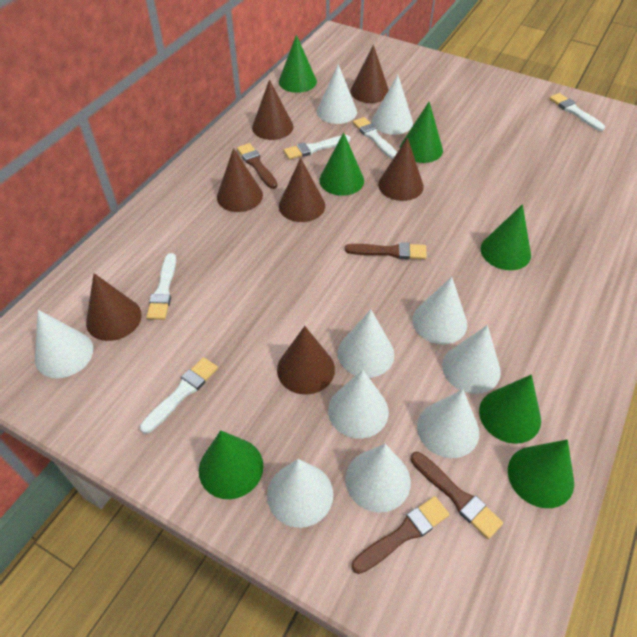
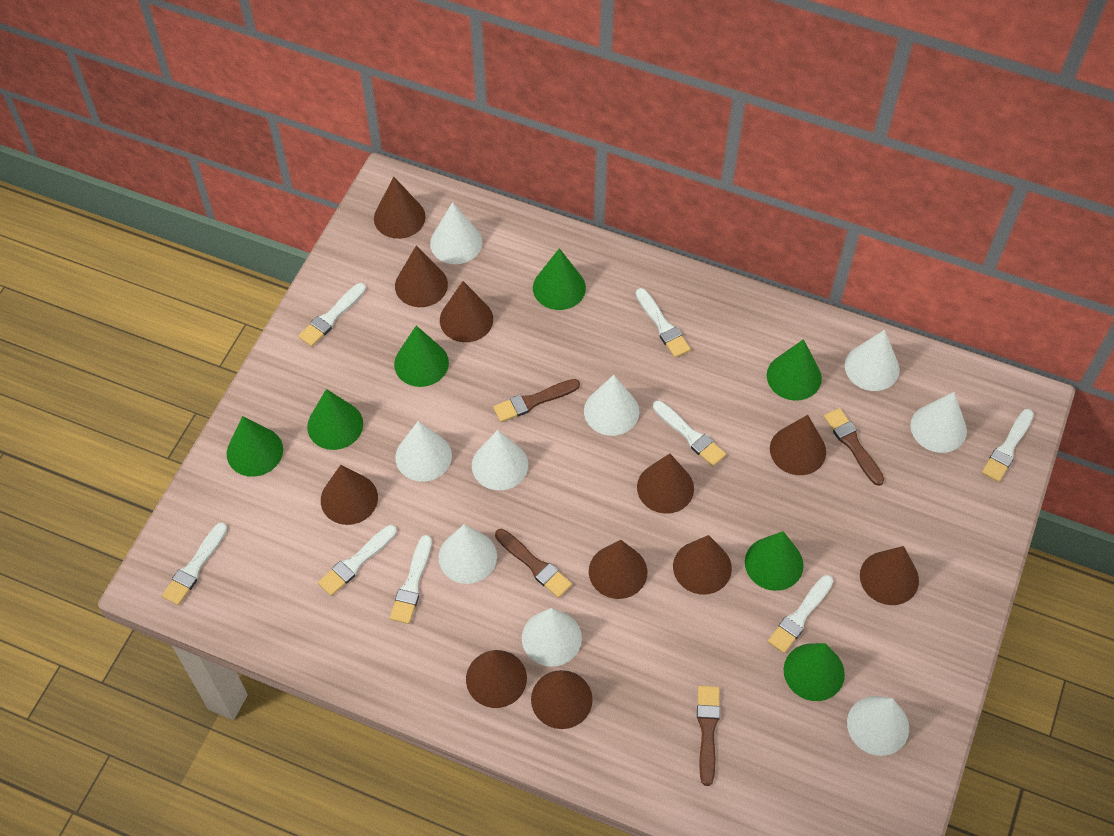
brown cone: [86,273,142,341] [217,148,263,212] [252,79,293,140] [277,326,335,394] [279,158,325,222] [350,45,389,103] [378,137,424,201] = 7 -> [321,465,378,525] [374,177,426,239] [395,246,448,307] [440,281,493,342] [466,650,527,708] [531,670,593,729] [589,540,648,599] [637,453,694,514] [673,535,732,595] [770,415,826,475] [860,546,919,605] = 11
white brush: [140,357,218,434] [146,253,176,320] [284,135,351,160] [353,117,397,159] [549,93,605,131] = 5 -> [162,522,227,605] [298,283,366,347] [318,525,397,596] [390,535,432,624] [636,288,691,358] [653,401,726,466] [768,575,833,653] [982,409,1034,482] = 8
white cone: [35,310,93,378] [267,459,333,528] [317,64,357,124] [328,370,389,439] [338,310,394,378] [345,444,411,513] [372,75,413,135] [412,276,467,344] [417,389,479,458] [442,325,501,394] = 10 -> [395,421,452,482] [430,202,482,264] [439,524,497,584] [472,430,528,490] [522,608,582,667] [584,375,639,436] [845,330,900,391] [847,696,909,756] [911,392,967,453] = 9

